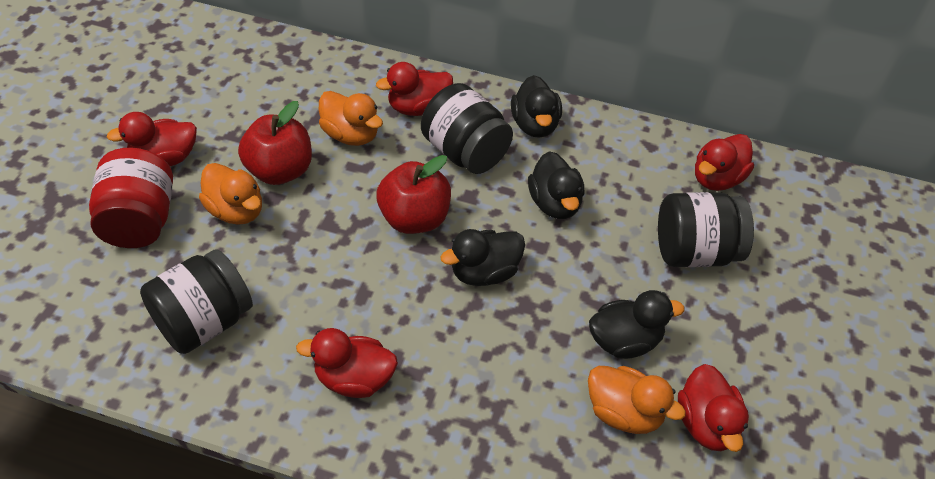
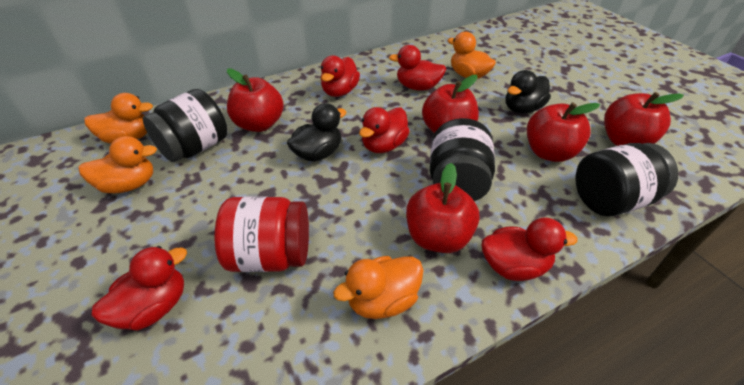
black duck: [441,229,525,286] [511,75,562,138] [528,151,584,219] [589,290,685,359] = 4 -> [287,103,346,162] [506,70,551,114] = 2
orange duck: [199,163,262,225] [319,91,383,146] [588,366,686,434] = 3 -> [78,136,157,193] [84,93,153,143] [333,256,424,319] [447,32,496,79] = 4
red apple: [238,101,312,185] [376,155,451,234] = 2 -> [227,69,284,132] [406,163,480,253] [422,75,479,134] [527,102,600,162] [604,92,684,146] = 5

